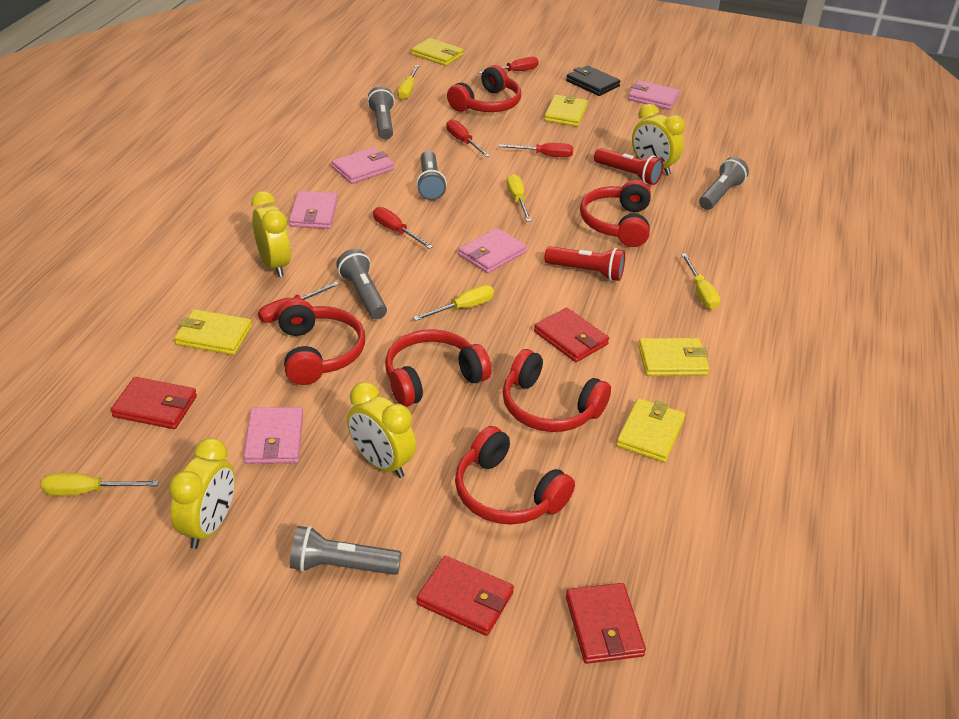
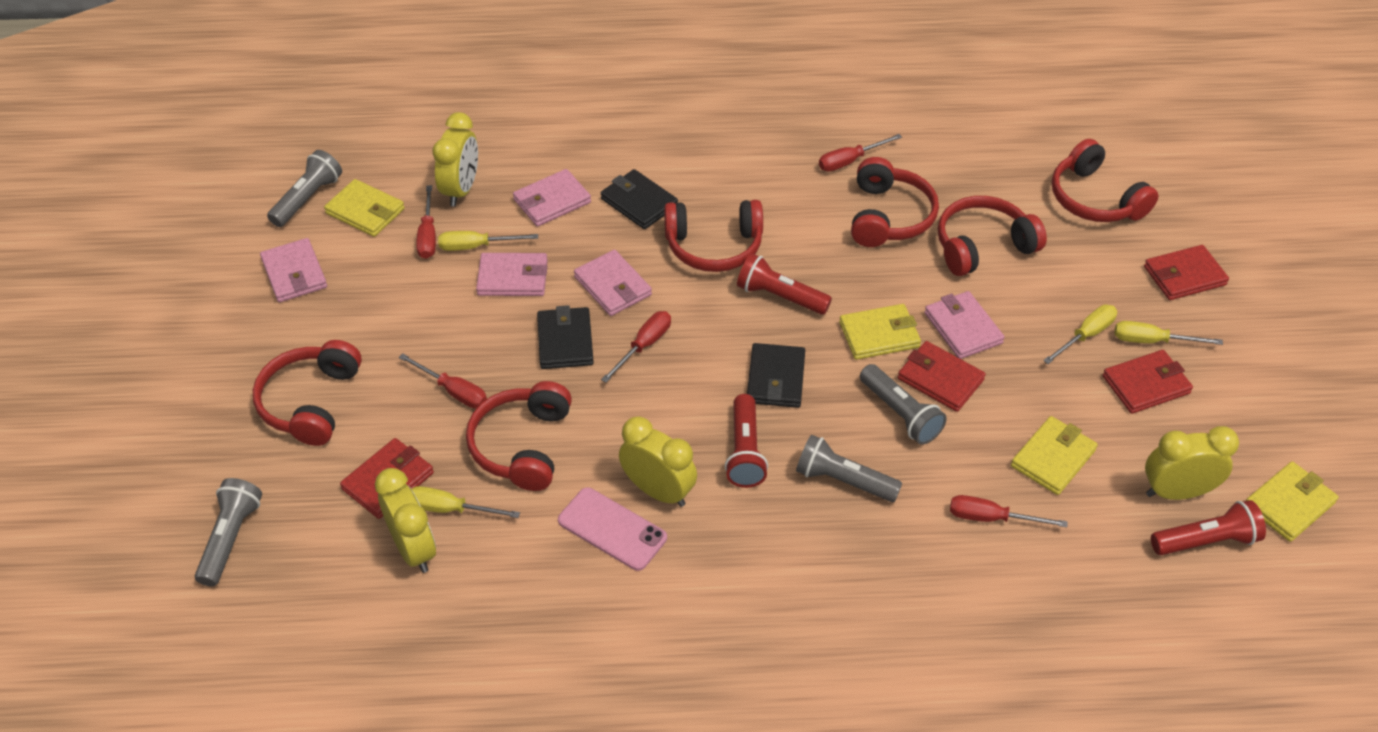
black wallet: [566,65,621,96] = 1 -> [537,305,594,369] [601,169,678,229] [747,343,805,408] = 3
grey flashlight: [290,526,402,575] [336,249,387,319] [367,86,395,140] [416,151,447,200] [699,157,749,210] = 5 -> [195,478,262,586] [267,150,342,227] [796,434,902,502] [860,364,947,445] = 4
pink phone: none = 0 -> [558,487,667,571] = 1
red flashlight: [544,246,625,281] [594,148,663,185] = 2 -> [725,394,768,488] [737,253,832,315] [1151,500,1266,555] = 3
yellow screwdriver: [41,473,159,496] [398,65,420,100] [413,285,494,321] [506,174,532,222] [681,253,720,310] = 5 -> [412,486,520,518] [438,231,538,251] [1043,305,1117,364] [1114,321,1223,345] = 4
yellow wallet: [174,309,252,355] [411,38,464,66] [544,95,588,127] [616,398,685,463] [638,338,710,376] = 5 -> [324,179,405,237] [839,304,921,360] [1011,416,1098,495] [1246,461,1339,542] = 4

